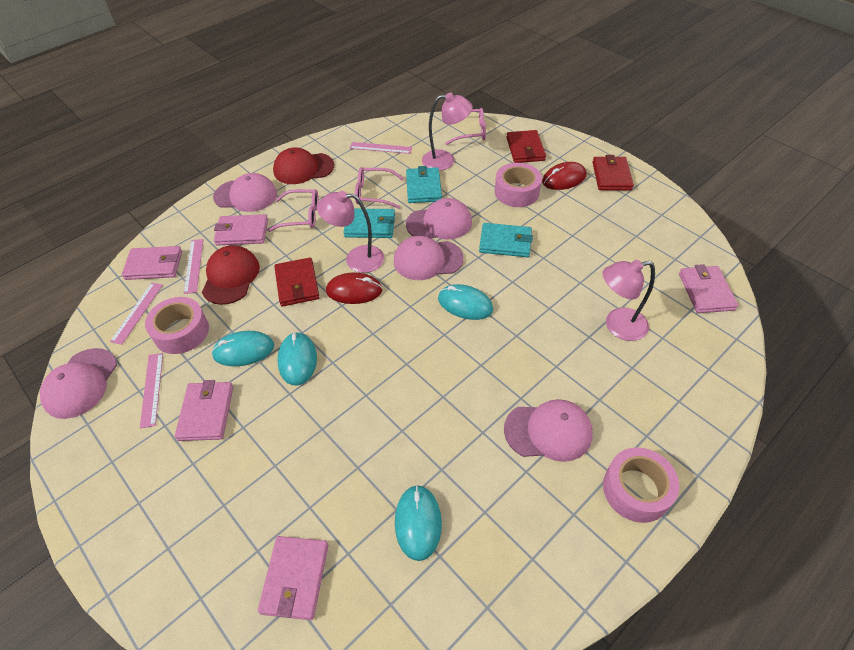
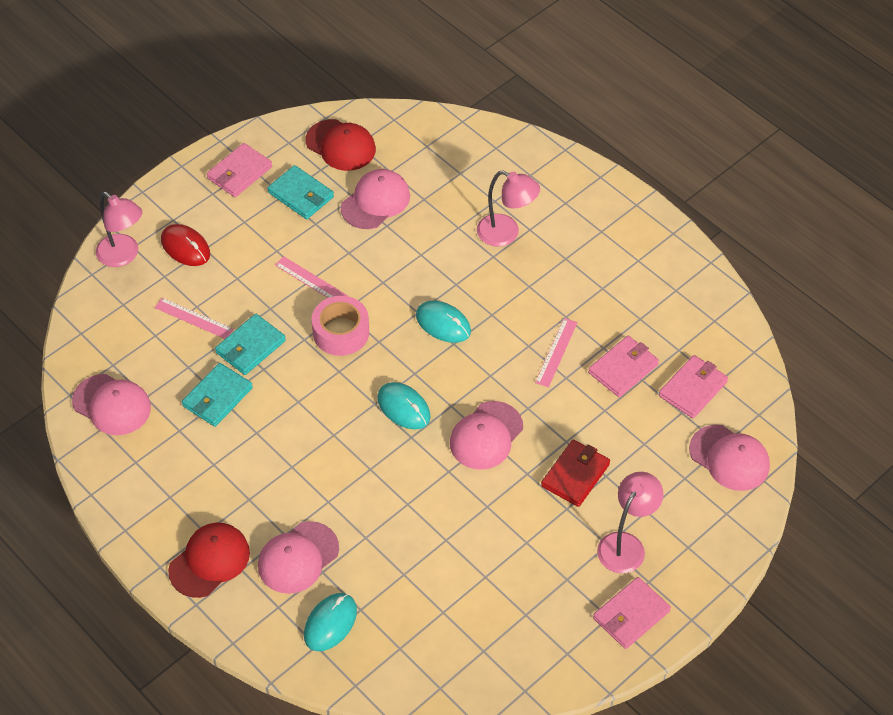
pink glasses: [268,189,319,232] [355,167,404,209] [445,108,486,145] = 3 -> none = 0
pink ruler: [110,282,163,345] [140,353,163,428] [184,239,203,294] [350,142,412,154] = 4 -> [154,298,234,339] [275,256,348,298] [535,318,578,387] = 3
pink tape: [145,297,209,354] [495,163,542,207] [603,447,679,523] = 3 -> [312,296,369,356] = 1
pink wallet: [122,246,182,280] [175,380,233,441] [214,214,268,245] [258,536,328,620] [679,264,738,313] = 5 -> [207,143,272,197] [588,336,659,397] [593,577,671,649] [659,355,728,418] = 4
red mouse: [326,272,382,304] [542,162,586,190] = 2 -> [161,224,210,266] = 1
red wallet: [274,257,319,307] [506,130,546,163] [593,155,634,191] = 3 -> [541,440,610,507] = 1
turquoise mouse: [211,331,274,367] [277,332,317,386] [395,485,442,561] [438,284,493,320] = 4 -> [304,593,357,651] [377,382,431,429] [416,301,471,343] = 3

